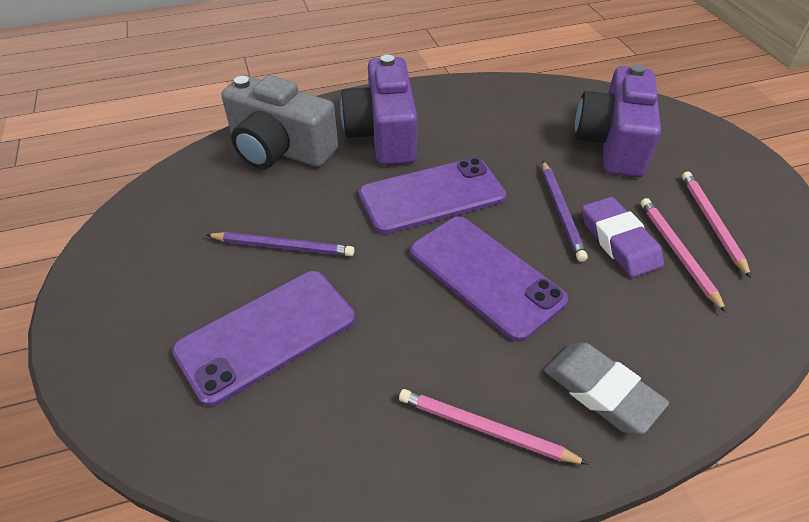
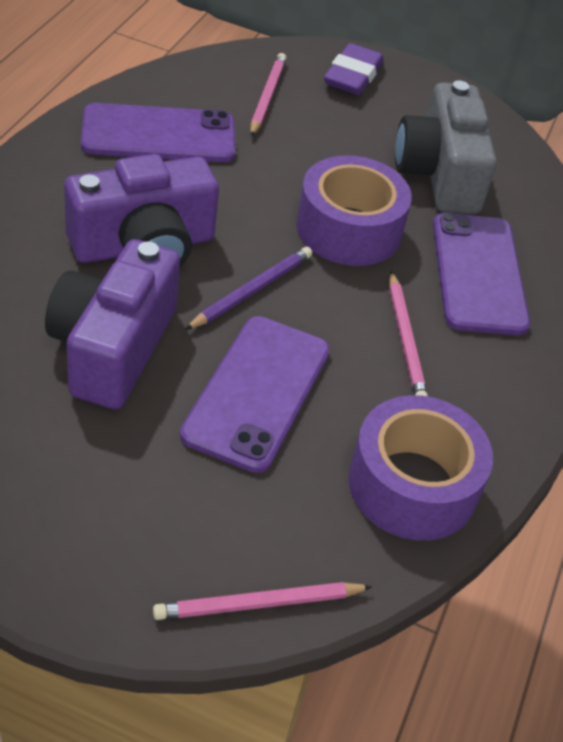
grey eraser: [544,342,669,434] = 1 -> none = 0
purple pencil: [206,232,354,256] [542,161,588,262] = 2 -> [185,247,312,330] = 1
purple tape: none = 0 -> [296,155,412,266] [348,395,493,541] = 2

